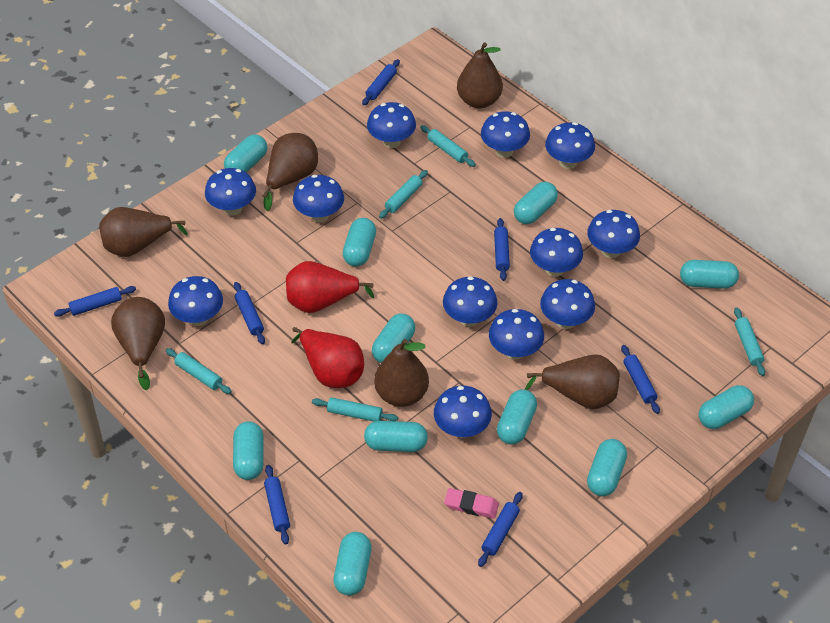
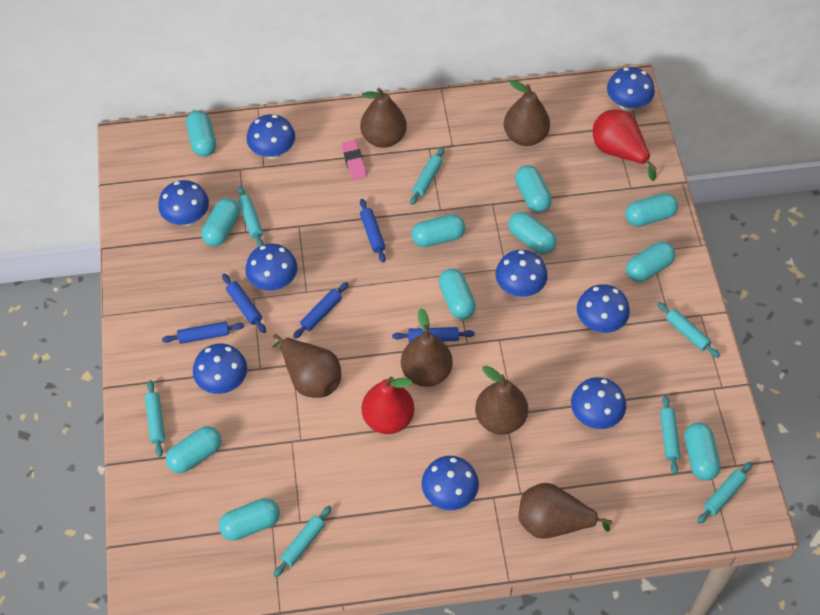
blue mushroom: [168,276,223,326] [205,168,256,215] [293,175,344,223] [367,102,416,148] [434,386,492,438] [443,276,498,327] [481,111,530,158] [489,309,544,360] [530,228,583,277] [540,279,595,329] [545,122,595,169] [587,210,640,258] = 12 -> [158,180,209,226] [193,343,247,394] [245,244,297,290] [246,114,295,159] [422,456,479,510] [495,250,548,297] [571,377,626,429] [577,284,630,333] [607,67,655,111] = 9
blue rolling pin: [54,286,136,317] [234,282,265,344] [264,465,290,545] [362,59,400,105] [478,492,523,567] [494,218,510,281] [621,345,660,414] = 7 -> [162,322,244,344] [222,274,266,333] [293,282,349,339] [360,199,386,262] [392,327,475,342] = 5
turquoise rolling pin: [166,348,232,394] [312,397,398,422] [379,170,428,219] [420,125,476,167] [734,308,765,376] = 5 -> [145,380,165,457] [238,186,263,246] [273,506,331,577] [410,147,444,205] [657,302,720,358] [660,395,680,474] [697,462,752,524] = 7

